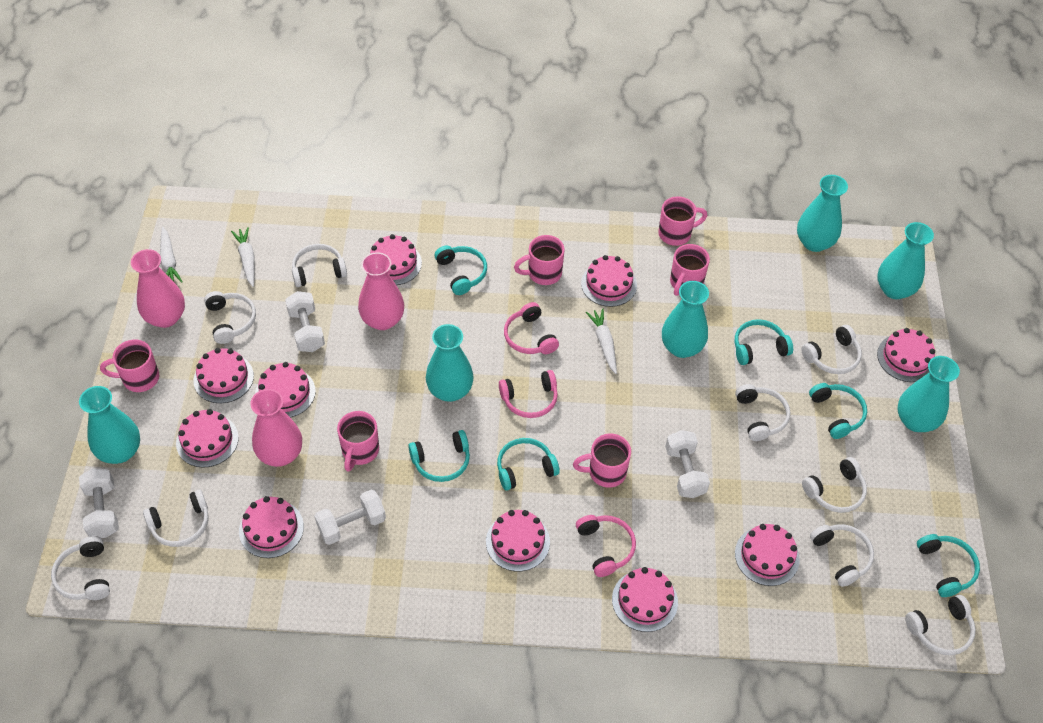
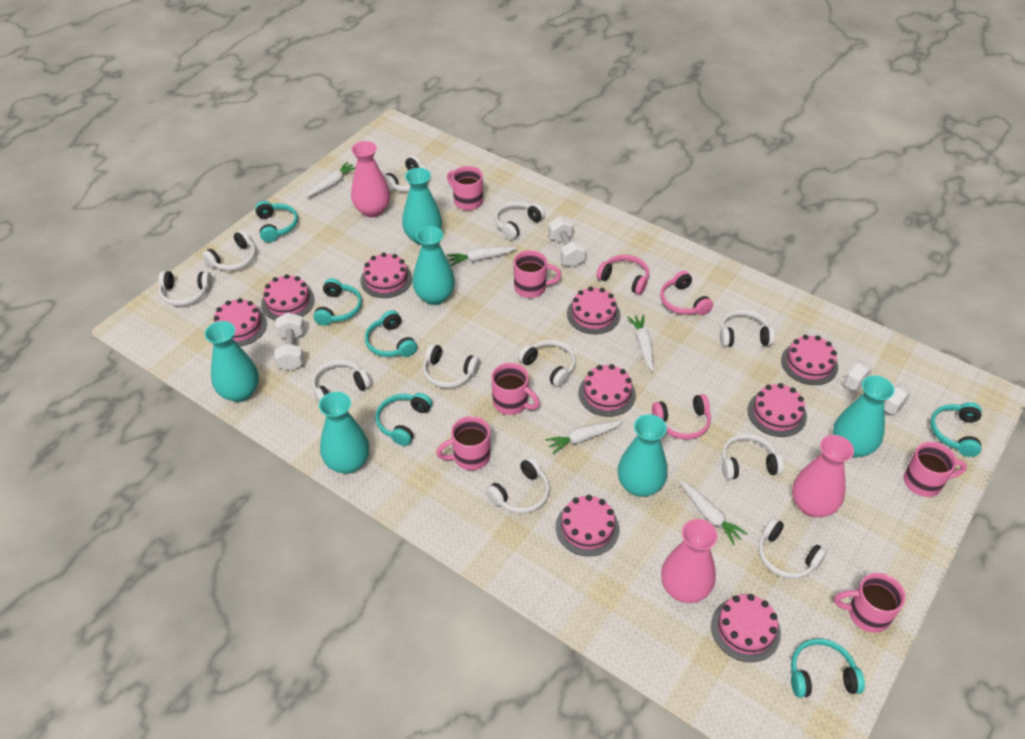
pink cake: [176,409,239,468] [193,348,254,403] [239,496,304,558] [255,362,316,418] [370,234,422,285] [486,510,550,571] [581,255,637,307] [612,567,678,632] [735,524,800,586] [877,328,935,382] = 10 -> [214,298,267,347] [261,274,315,320] [360,252,412,298] [555,495,620,556] [567,287,620,334] [578,364,636,417] [711,594,781,662] [747,383,807,437] [781,335,838,385] = 9
white carrot: [160,227,183,283] [231,227,255,287] [586,309,617,374] = 3 -> [306,162,356,197] [447,247,517,266] [545,420,623,454] [627,314,654,372] [679,480,748,545] = 5
white dumbbell: [79,468,119,538] [285,291,325,352] [315,490,386,545] [665,430,710,498] = 4 -> [274,312,304,371] [548,216,586,267] [844,361,911,414] = 3
white headphones: [51,536,110,600] [143,490,209,547] [204,291,256,344] [292,244,347,287] [735,384,790,441] [801,325,862,374] [802,457,867,513] [810,524,874,587] [905,595,976,655] = 9 -> [158,271,212,306] [202,230,256,271] [312,360,371,404] [384,156,428,192] [423,344,480,388] [486,457,550,514] [495,201,545,240] [518,340,576,387] [720,310,775,347] [722,434,784,480] [758,518,827,579] = 11

